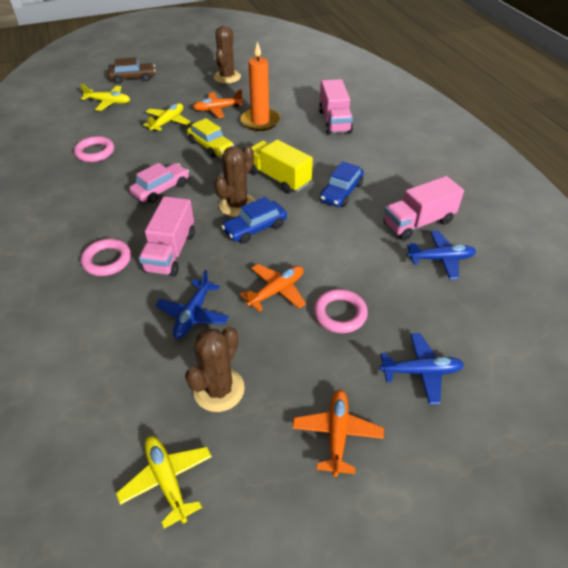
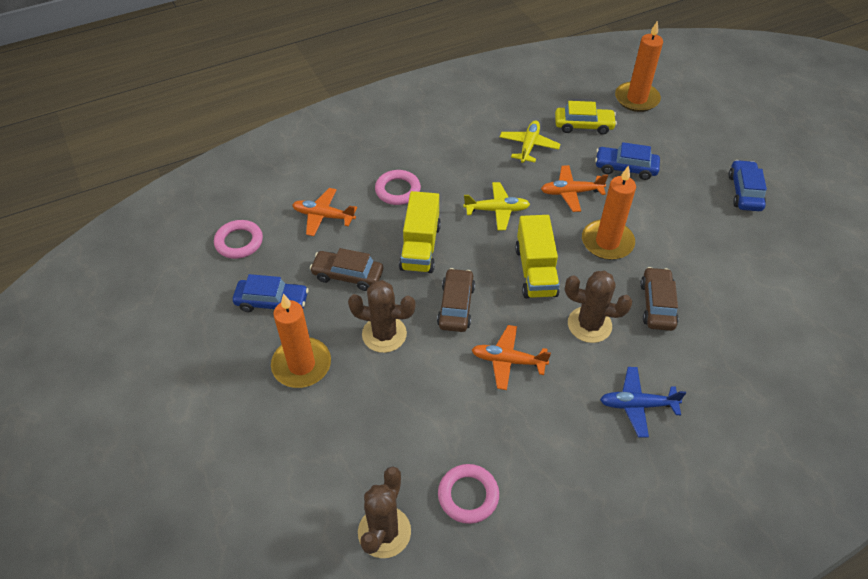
blue car: [221,197,287,244] [320,161,364,207] = 2 -> [233,274,309,312] [595,142,660,180] [729,160,767,211] = 3
blue plane: [155,270,229,339] [380,333,464,405] [407,231,476,280] = 3 -> [600,367,686,438] = 1
brown car: [108,57,155,84] = 1 -> [310,248,383,291] [437,268,475,332] [640,267,679,331] = 3
orange candle: [240,41,280,131] = 1 -> [271,294,331,388] [582,165,636,260] [615,20,663,112] = 3
pink car: [129,163,189,203] = 1 -> none = 0
pink truck: [139,196,195,277] [319,79,353,135] [384,176,464,241] = 3 -> none = 0
yellow plane: [80,84,130,111] [116,436,212,528] [143,103,191,132] = 3 -> [463,182,530,231] [500,120,560,163] = 2
yellow truck: [250,140,313,194] = 1 -> [399,191,441,273] [515,215,560,298] = 2

